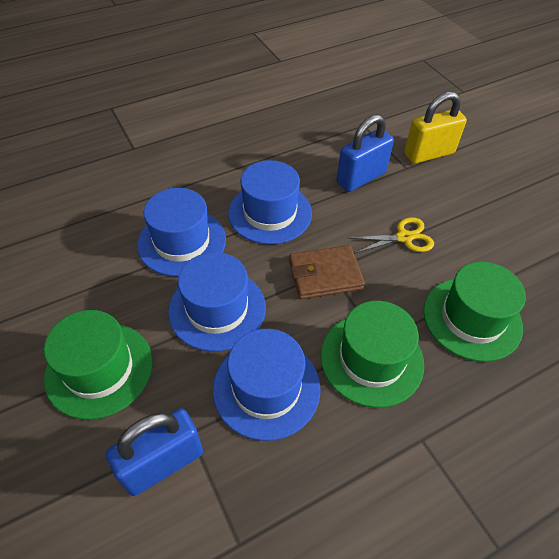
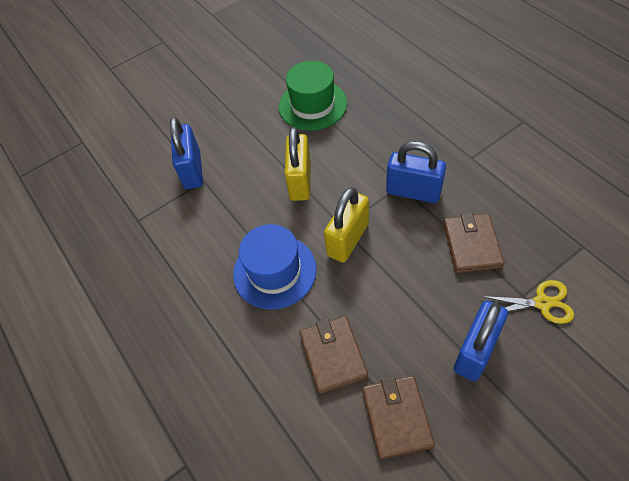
blue hat: [137,188,226,276] [168,252,266,352] [213,329,321,441] [228,160,312,244] = 4 -> [233,224,317,310] = 1
blue padlock: [106,408,203,496] [337,114,394,192] = 2 -> [170,117,203,189] [386,141,446,203] [454,300,508,381] = 3
brown wallet: [289,245,365,299] = 1 -> [299,316,368,394] [362,376,435,460] [443,212,504,273] = 3
green hat: [44,310,153,420] [320,301,424,408] [423,262,526,362] = 3 -> [279,61,347,130] = 1
yellow padlock: [404,92,467,164] = 1 -> [285,127,311,201] [324,187,369,263] = 2

